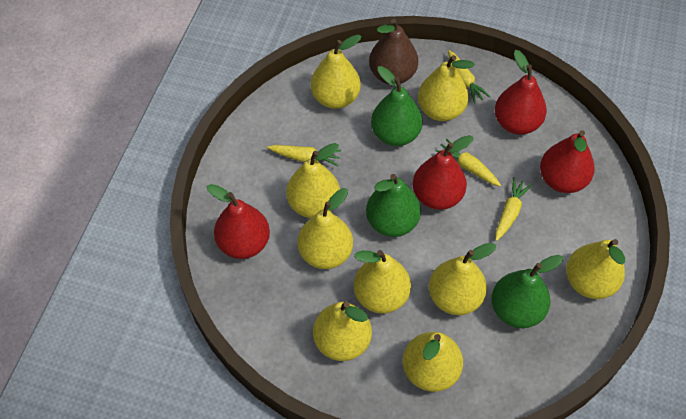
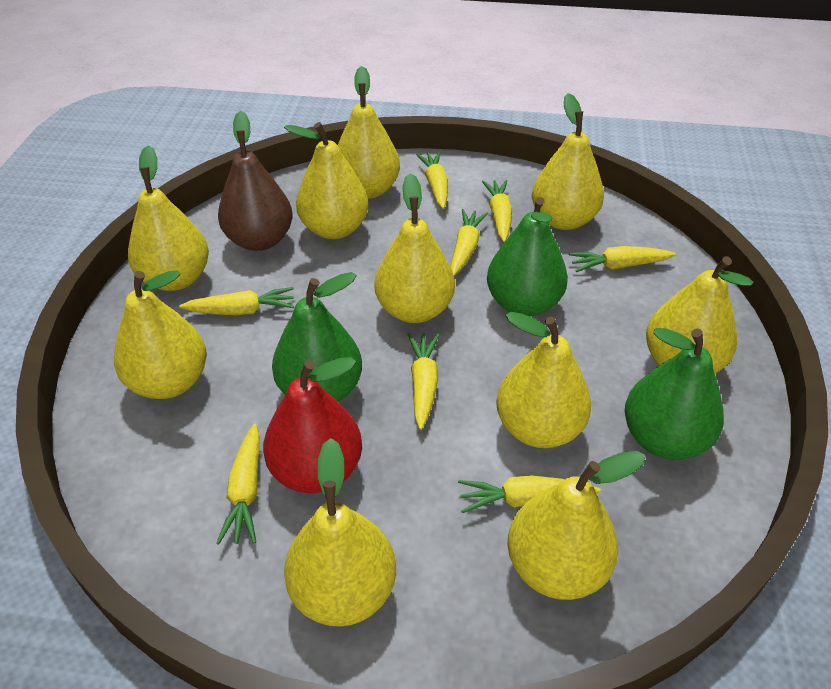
red pear: [207,184,270,259] [413,135,474,210] [495,50,547,135] [540,130,595,193] = 4 -> [263,357,362,493] = 1
yellow carrot: [267,145,341,166] [435,139,501,186] [448,50,491,104] [495,177,532,241] = 4 -> [179,287,294,315] [216,424,260,545] [408,333,439,430] [416,152,448,209] [450,209,488,276] [458,476,601,513] [482,180,512,242] [569,246,676,273] = 8
yellow pear: [286,143,340,218] [298,188,353,269] [311,35,362,109] [313,301,372,361] [354,250,411,314] [403,332,463,392] [418,55,475,121] [429,243,496,315] [566,239,625,299] = 9 -> [114,270,207,399] [128,146,209,291] [284,122,369,239] [284,438,396,627] [338,66,400,199] [374,173,455,323] [496,312,591,448] [507,451,645,600] [532,93,604,230] [646,256,753,373] = 10

